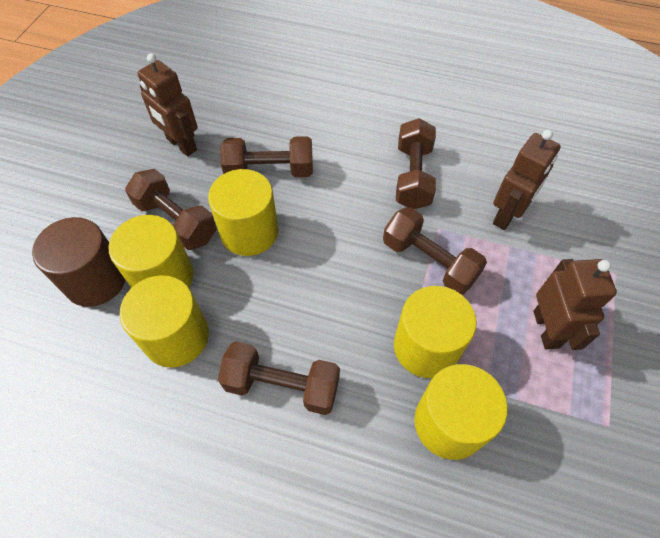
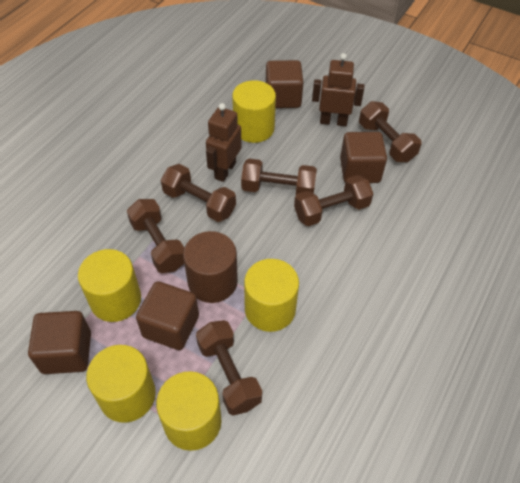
brown cube: none = 0 -> [28,311,91,374] [136,281,199,350] [266,60,303,108] [340,132,387,183] = 4
brown dumbbell: [125,169,217,250] [218,341,340,415] [220,136,313,177] [383,207,487,295] [396,118,436,209] = 5 -> [127,199,184,273] [161,164,236,222] [196,320,262,416] [241,159,317,195] [294,175,373,226] [359,101,421,162] = 6
brown robot: [137,53,198,156] [493,130,561,230] [534,259,617,350] = 3 -> [206,103,242,182] [312,53,364,126] = 2

